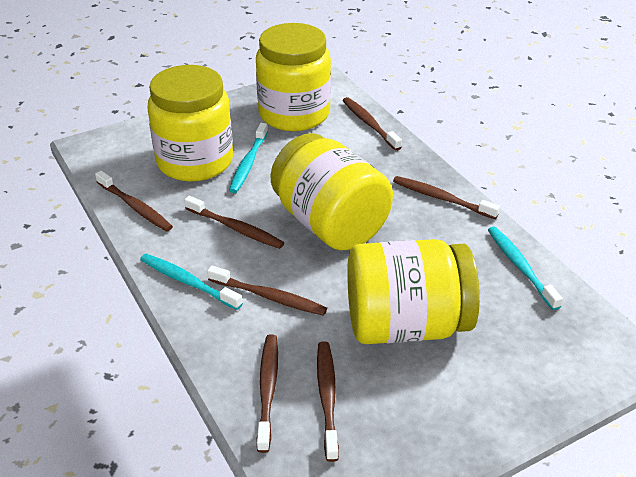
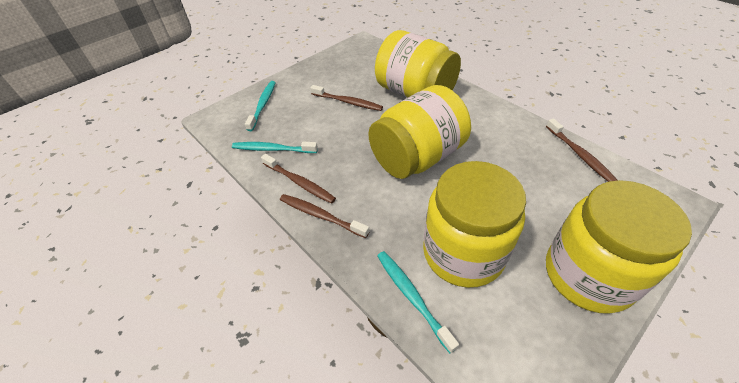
brown toothbrush: [95,171,173,231] [184,196,284,249] [207,265,327,316] [257,334,278,453] [317,341,339,462] [342,97,402,151] [393,176,500,219] = 7 -> [261,154,336,204] [280,194,369,238] [310,85,383,111] [546,118,618,182] = 4

